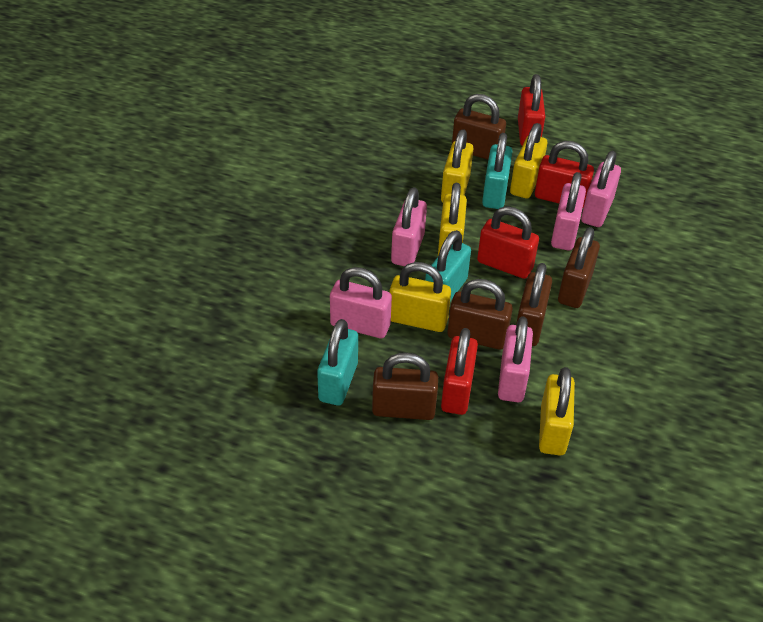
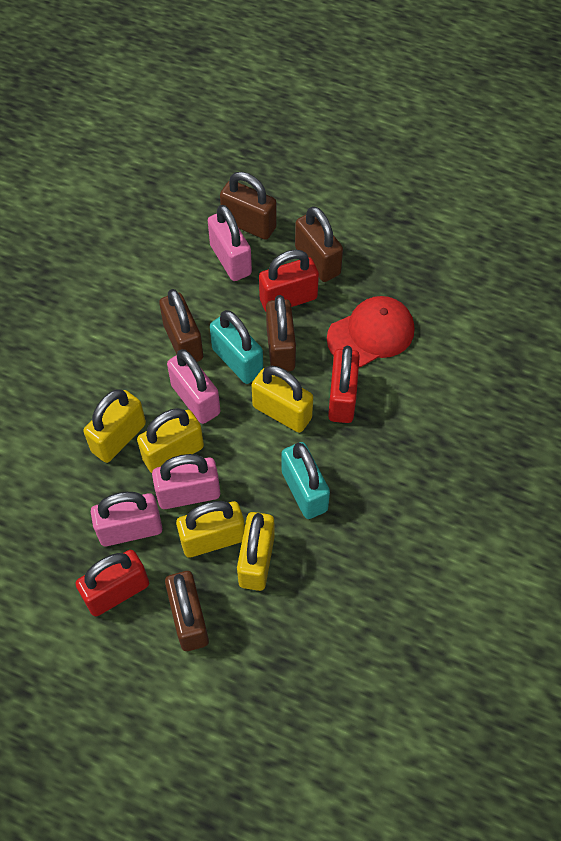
pink padlock: [330,267,392,338] [391,187,427,266] [498,316,533,402] [551,172,586,251] [581,151,621,227] = 5 -> [91,492,162,546] [152,454,220,509] [167,349,220,424] [208,205,252,281] = 4
red cap: none = 0 -> [327,296,414,367] = 1
red padlock: [441,328,478,415] [477,206,539,279] [518,74,545,146] [535,141,594,208] = 4 -> [75,550,149,616] [259,250,319,312] [328,346,360,423] = 3
turquoise padlock: [317,319,358,405] [425,230,471,301] [482,133,513,209] = 3 -> [210,310,263,384] [282,442,330,519] = 2

